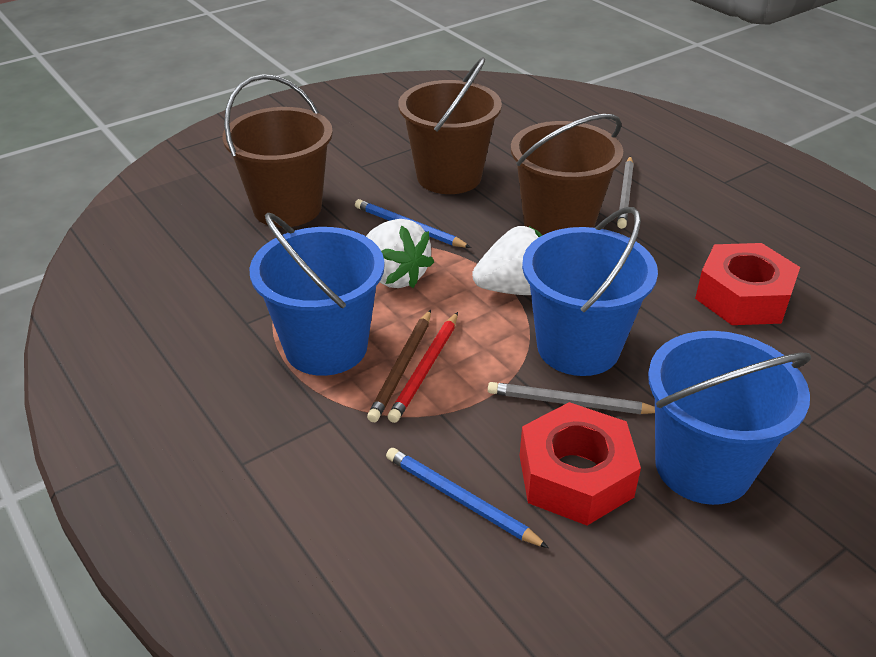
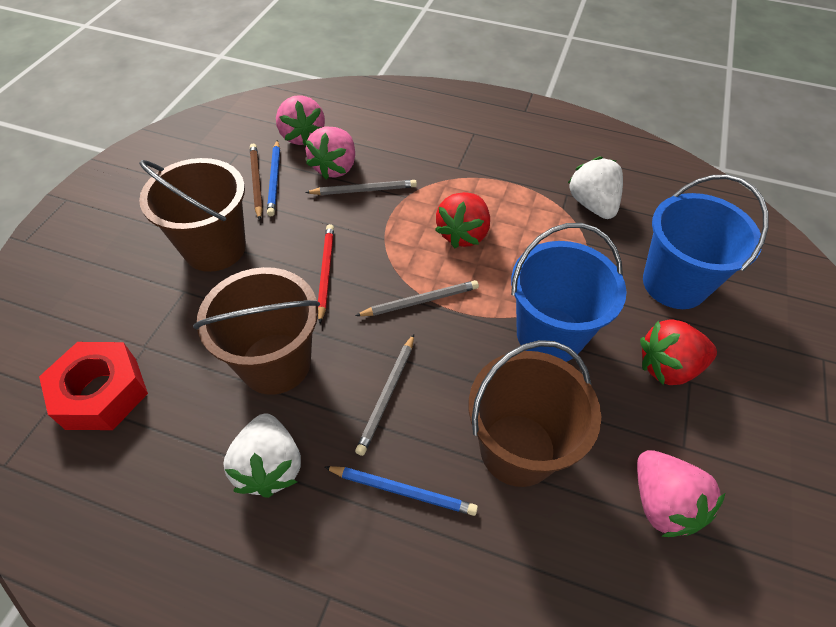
blue bucket: [250,213,385,376] [522,207,658,376] [648,331,811,505] = 3 -> [511,223,627,362] [643,175,769,309] = 2
grey pencil: [488,382,655,414] [617,156,634,229] = 2 -> [305,180,417,195] [355,280,479,316] [355,334,414,456] = 3
pink strawberry: none = 0 -> [276,95,325,146] [305,127,355,179] [637,450,725,537] = 3
red nut: [520,402,641,526] [695,243,800,325] = 2 -> [39,342,148,430] = 1
red strawberry: none = 0 -> [435,192,490,248] [640,319,717,385] = 2

